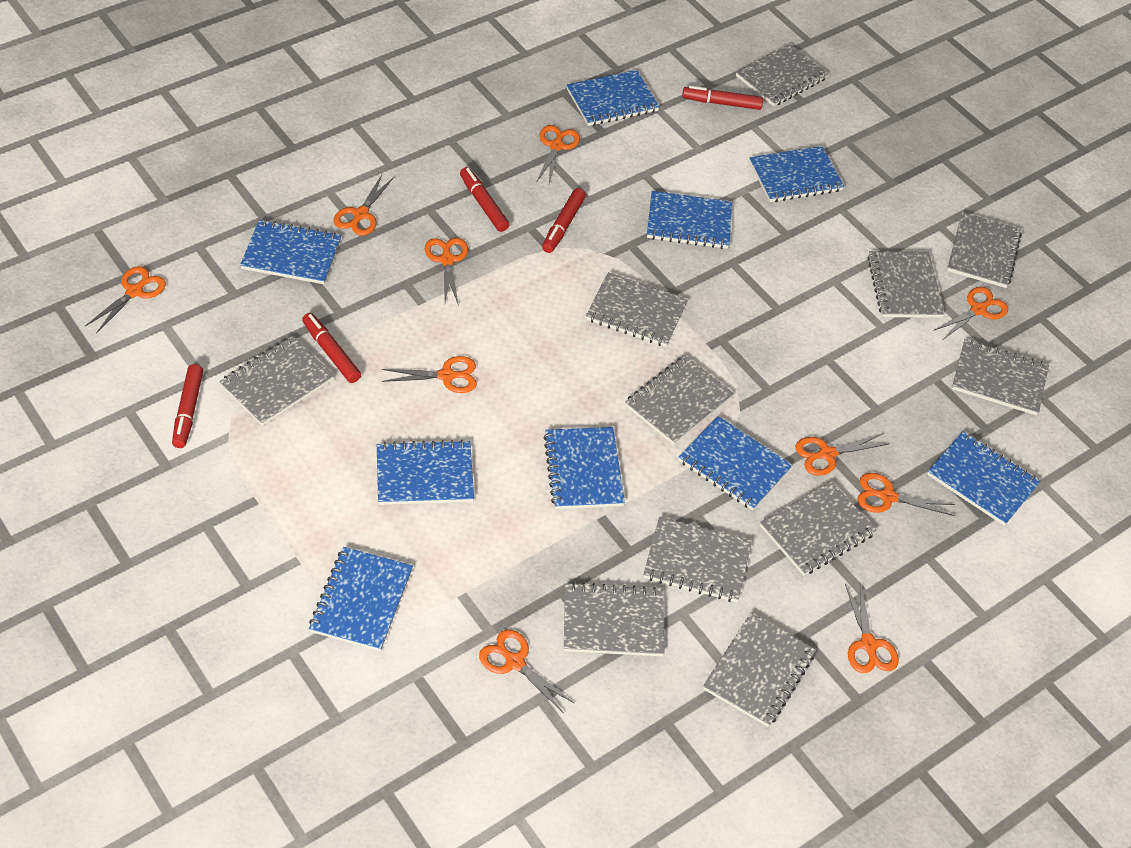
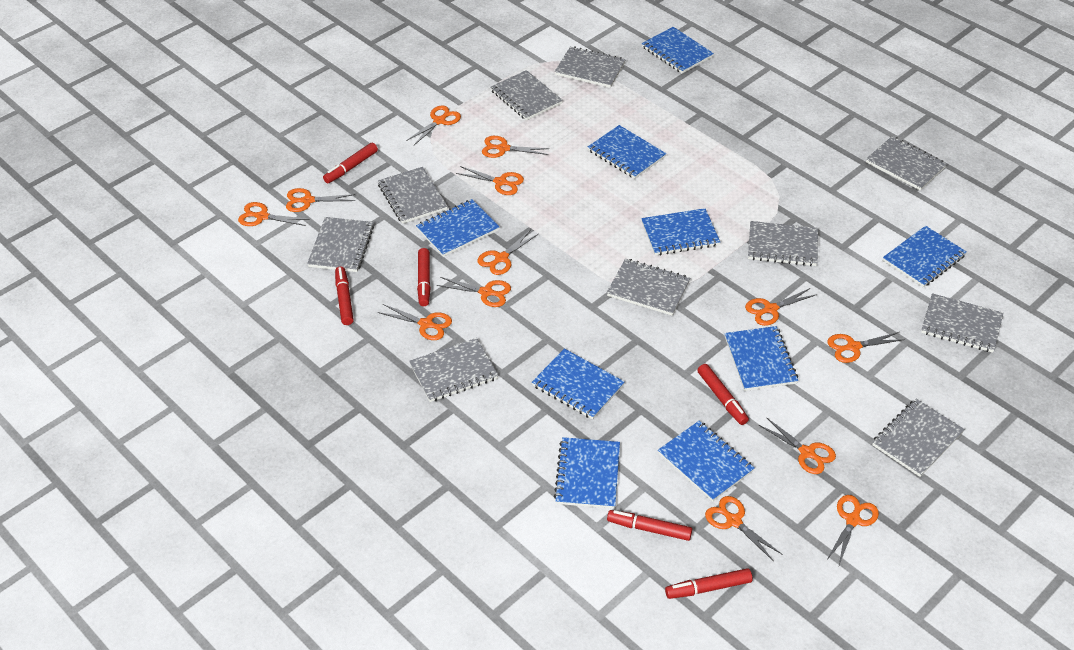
grey notebook: [219,336,334,426] [564,582,665,656] [586,272,688,347] [625,355,734,445] [643,517,752,602] [703,613,816,727] [736,44,828,107] [760,481,877,576] [867,251,945,318] [947,212,1022,288] [952,339,1049,415] = 11 -> [307,217,374,272] [378,167,448,224] [409,338,498,402] [491,70,563,120] [555,46,626,88] [607,258,690,316] [748,221,818,266] [866,136,947,191] [872,399,965,477] [921,293,1004,353] = 10
orange scissors: [85,266,166,334] [334,175,394,236] [382,356,477,393] [425,238,468,306] [479,630,575,712] [537,125,580,184] [795,434,889,476] [845,583,899,673] [857,473,955,516] [933,287,1008,339] = 10 -> [238,202,310,226] [286,188,356,212] [378,304,452,340] [406,105,461,145] [437,277,511,307] [456,166,524,195] [478,230,538,275] [482,136,549,158] [705,496,782,560] [745,288,817,326] [759,417,836,474] [826,495,879,565] [827,332,905,363] = 13
red marker: [172,364,203,448] [302,313,361,383] [460,167,509,232] [542,188,586,253] [682,86,763,110] = 5 -> [323,142,378,183] [335,266,354,325] [417,248,431,306] [607,510,692,541] [665,568,752,599] [698,364,749,425] = 6

